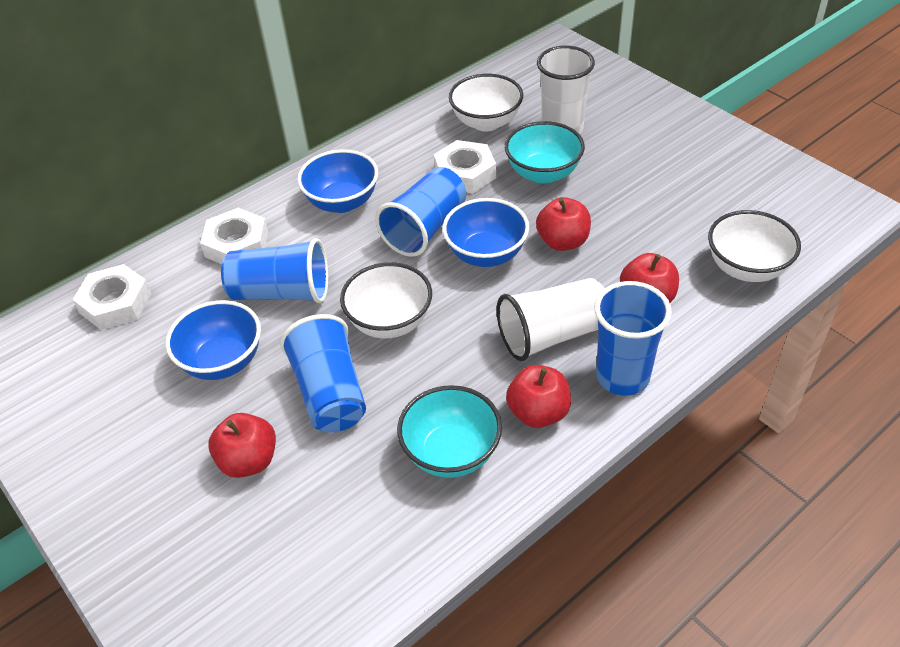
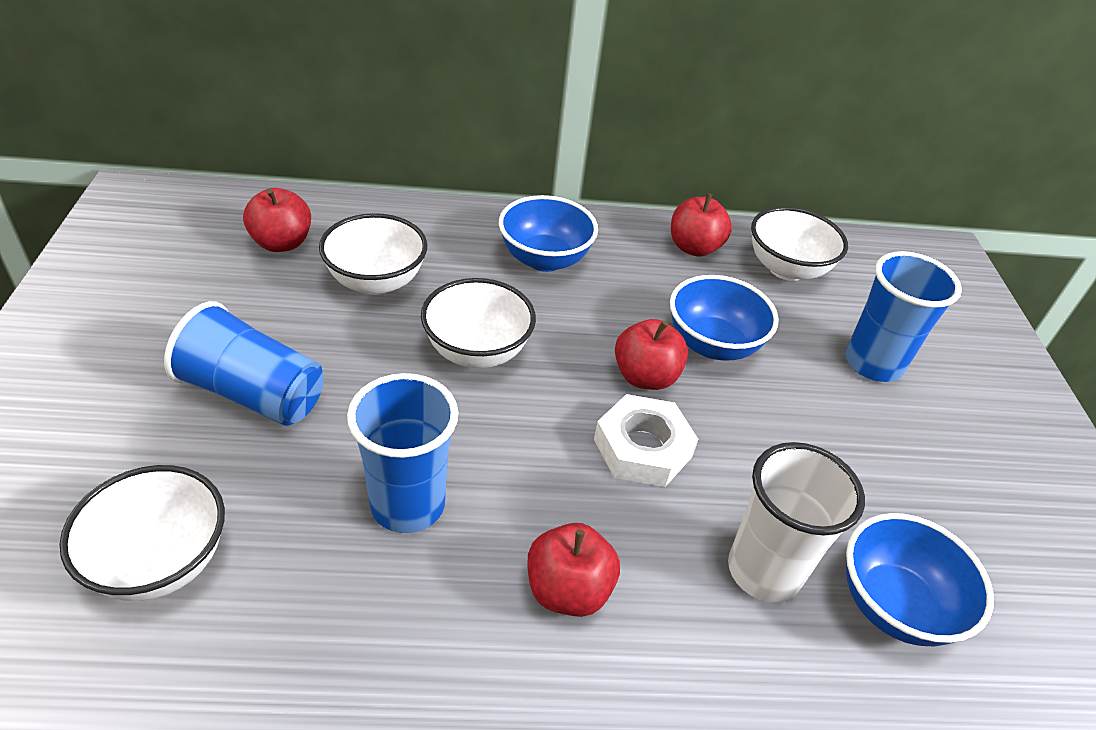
blue cup: [221,238,328,303] [280,314,366,433] [375,167,466,257] [594,281,672,396] = 4 -> [164,301,324,426] [347,373,459,533] [845,251,962,382] = 3
turquoise bowl: [397,385,502,478] [505,121,585,184] = 2 -> none = 0
white bowl: [340,262,432,338] [449,74,523,131] [708,210,801,282] = 3 -> [59,465,225,601] [319,213,427,295] [421,278,536,368] [751,207,848,281] = 4
white cup: [497,278,605,361] [537,46,595,134] = 2 -> [728,442,865,603] = 1
white nut: [72,264,152,330] [200,208,268,264] [434,140,496,193] = 3 -> [594,394,698,487] = 1

